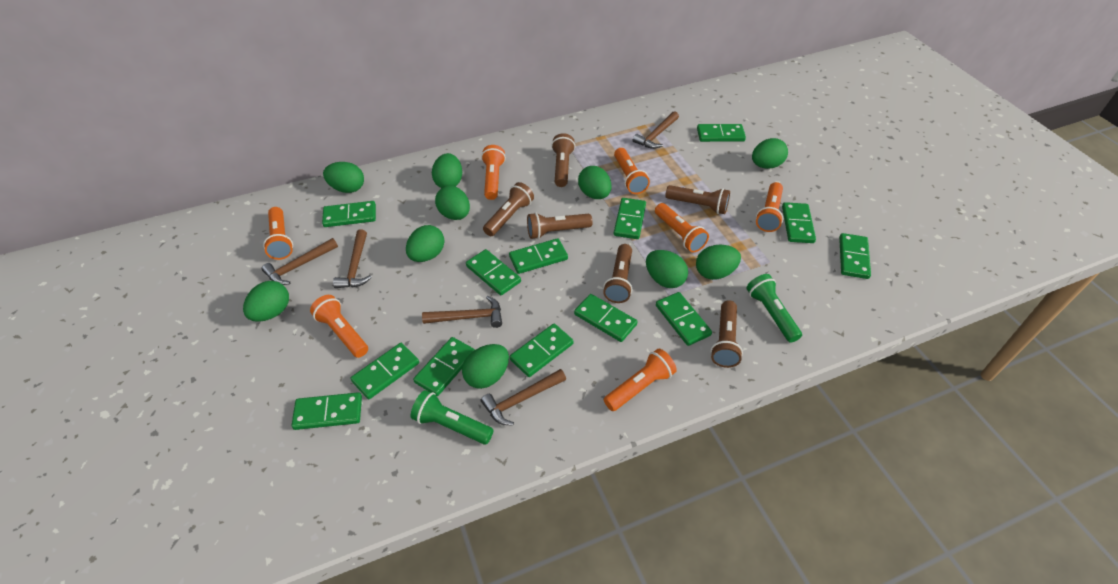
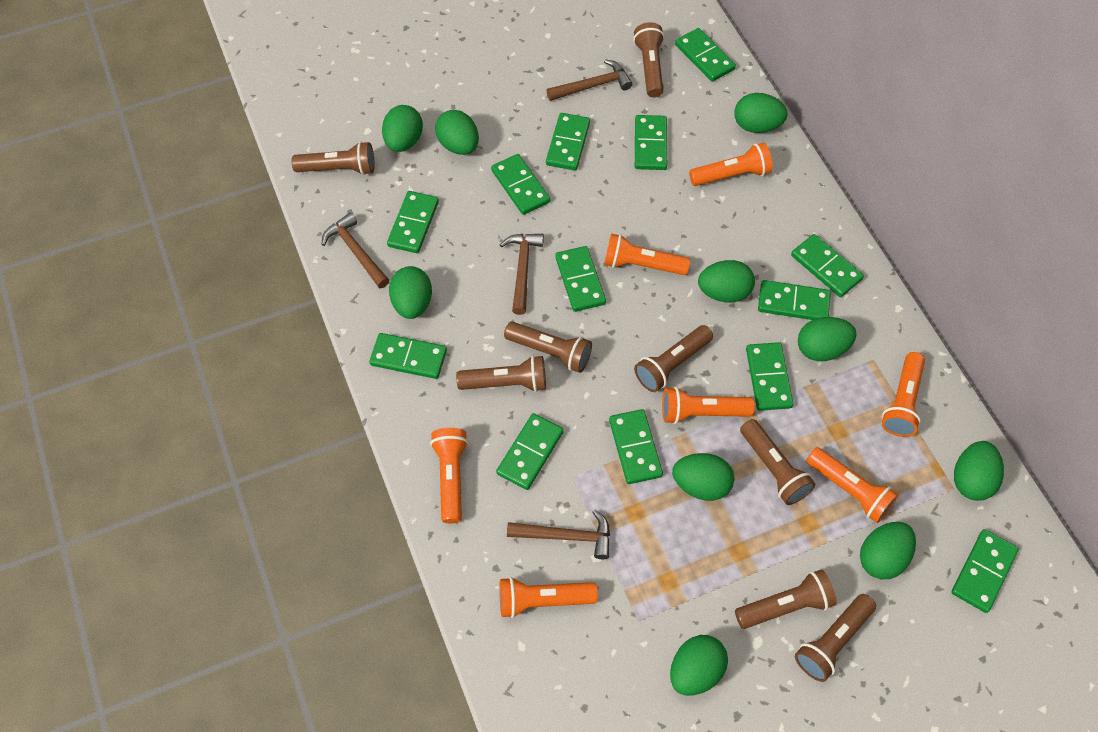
brown flashlight: [483,182,534,236] [527,212,593,239] [551,133,575,187] [603,244,632,303] [665,185,730,214] [710,300,743,368] = 6 -> [291,141,374,175] [456,355,546,392] [504,322,592,373] [633,22,664,98] [634,325,713,392] [735,569,837,629] [740,419,815,505] [795,594,876,682] = 8
brown hammer: [262,238,338,285] [333,229,372,288] [422,296,502,328] [481,369,566,426] [633,111,679,149] = 5 -> [321,213,389,288] [500,234,544,315] [507,510,610,559] [546,59,632,101] = 4
green flashlight: [411,390,494,445] [746,274,802,343] = 2 -> none = 0

